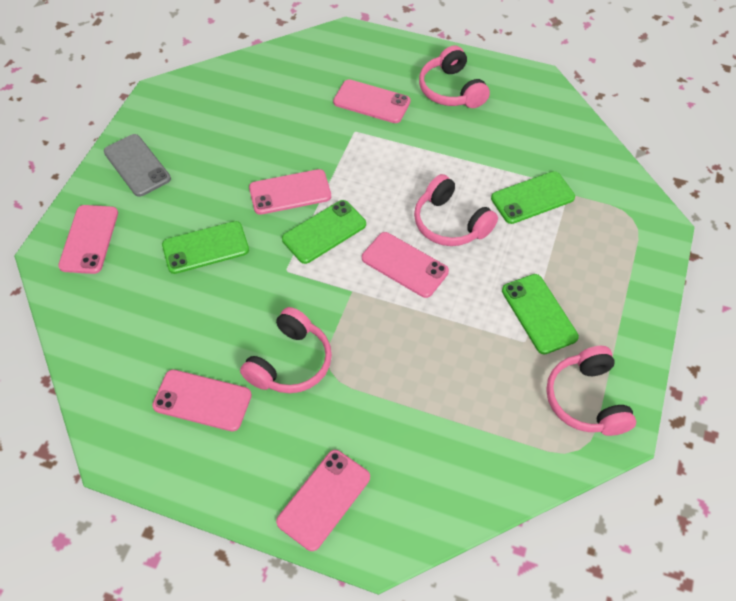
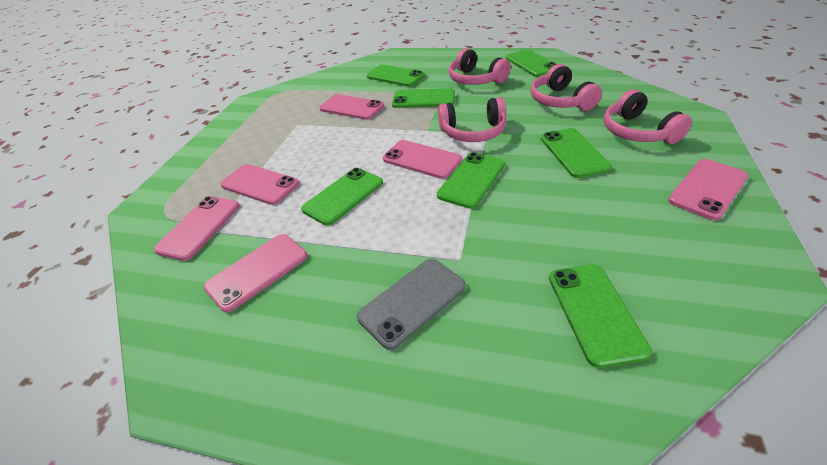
green phone: [162,221,249,274] [282,200,366,264] [491,171,575,224] [502,274,579,355] = 4 -> [301,168,383,226] [367,65,425,87] [392,88,455,108] [437,152,505,209] [506,49,556,77] [541,128,612,178] [549,264,652,368] = 7

